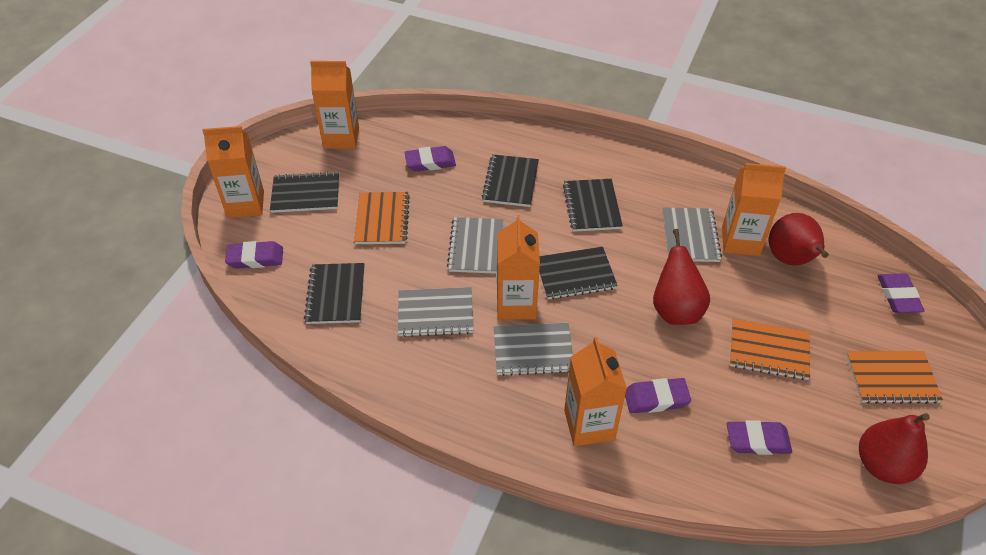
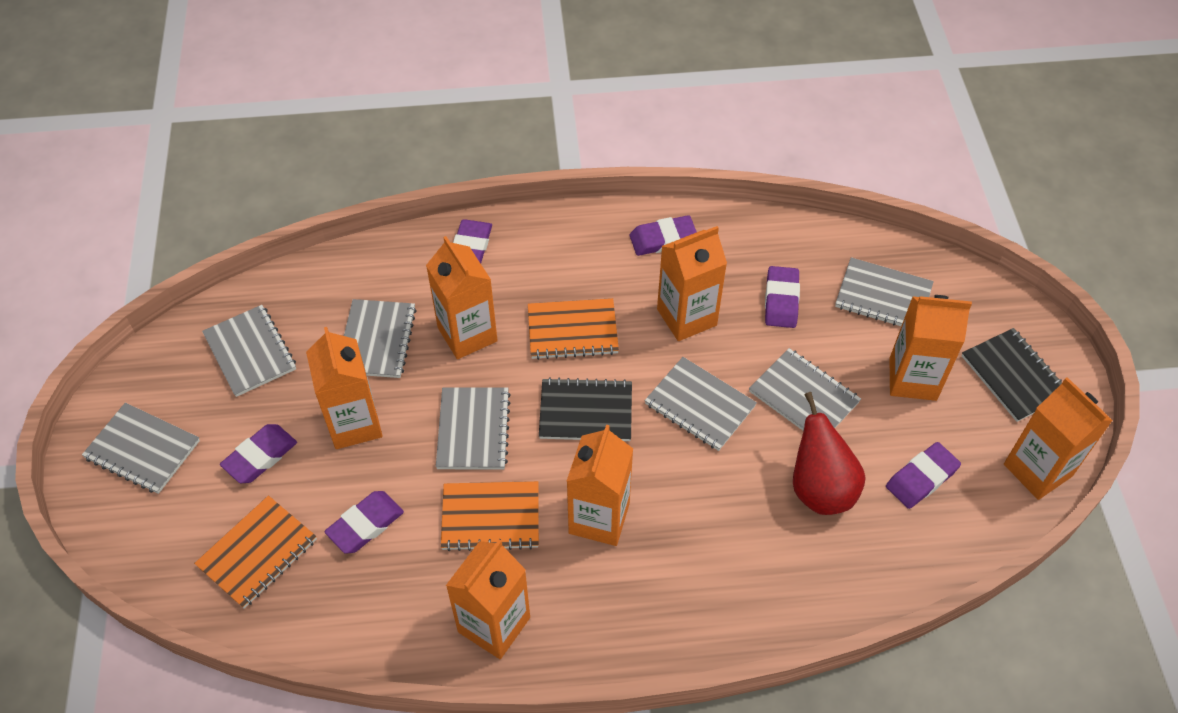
black notebook: [270,171,339,213] [304,263,364,324] [482,154,539,207] [539,247,618,300] [563,179,623,232] = 5 -> [539,377,632,441] [962,328,1062,422] = 2
grey notebook: [398,287,474,337] [447,217,504,274] [494,323,573,376] [662,208,722,262] = 4 -> [82,403,200,494] [202,305,296,397] [344,299,417,378] [436,387,511,469] [645,357,757,451] [749,348,861,431] [835,257,934,326] = 7
orange carton: [202,126,264,218] [310,61,359,149] [497,215,540,320] [564,337,627,446] [722,163,786,256] = 5 -> [306,327,383,449] [426,236,498,359] [446,540,530,659] [567,425,633,546] [657,226,727,341] [890,295,972,401] [1004,377,1113,500] = 7
purple eraser: [225,241,283,269] [404,146,456,172] [625,378,691,413] [727,420,792,455] [877,273,925,313] = 5 -> [220,424,297,483] [324,491,404,554] [453,219,492,263] [630,215,697,256] [765,266,800,328] [886,442,961,509] = 6
red pear: [653,229,710,325] [769,213,829,266] [859,413,930,484] = 3 -> [793,392,866,515] = 1

